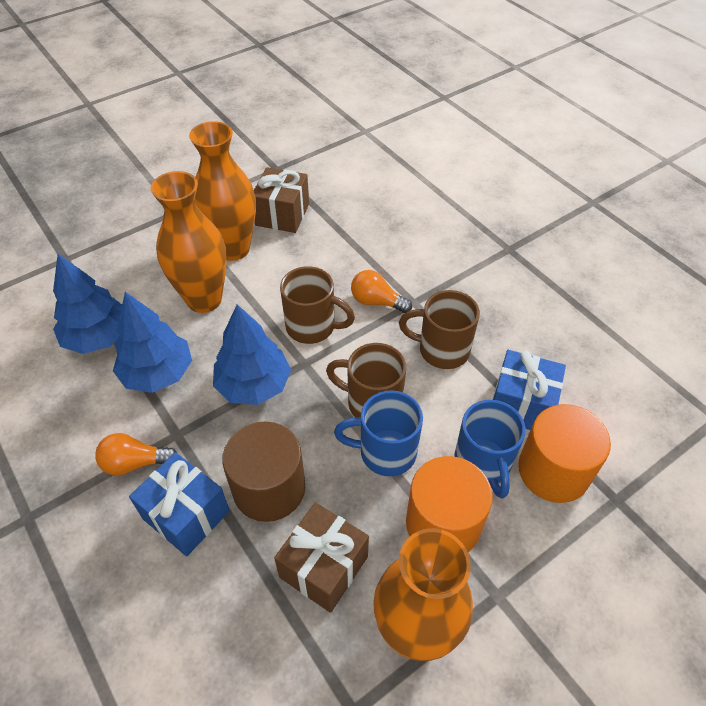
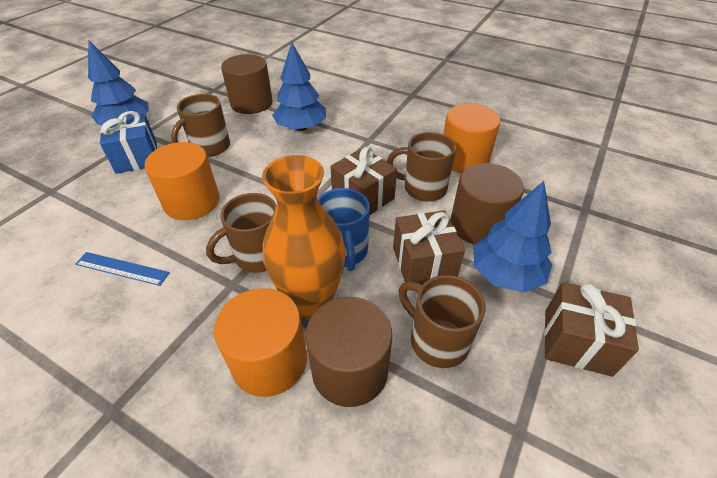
blue gift: [129,452,230,556] [493,350,566,430] = 2 -> [100,111,157,174] = 1
blue mug: [334,390,423,476] [454,400,526,499] = 2 -> [317,188,370,271] = 1
blue ruler: none = 0 -> [75,252,170,286] = 1
brown cylinder: [222,422,305,522] = 1 -> [221,54,273,114] [305,297,392,407] [450,163,524,244] = 3
brown gift: [254,167,309,233] [274,502,369,613] = 2 -> [330,147,397,215] [393,210,465,285] [544,282,639,377] = 3
brown mug: [280,266,355,344] [326,343,406,417] [399,290,480,369] = 3 -> [171,94,230,157] [206,193,277,273] [387,132,456,202] [398,275,485,368] = 4
orange cylinder: [406,456,493,552] [518,404,611,503] = 2 -> [144,142,219,220] [214,288,307,397] [443,104,500,173] = 3
orange light bulb: [95,433,177,476] [351,270,412,313] = 2 -> none = 0
orange vase: [151,171,227,313] [189,121,256,261] [373,528,473,661] = 3 -> [262,155,346,319] = 1

